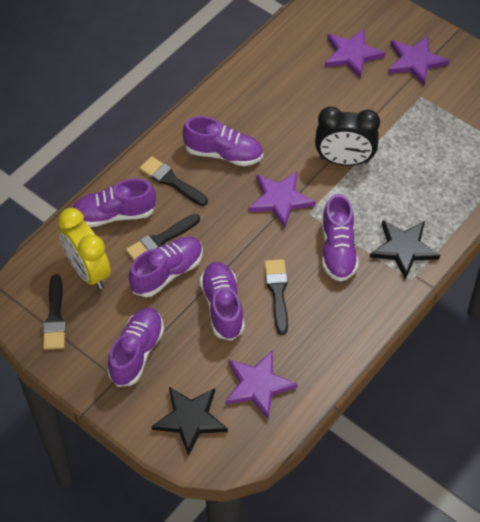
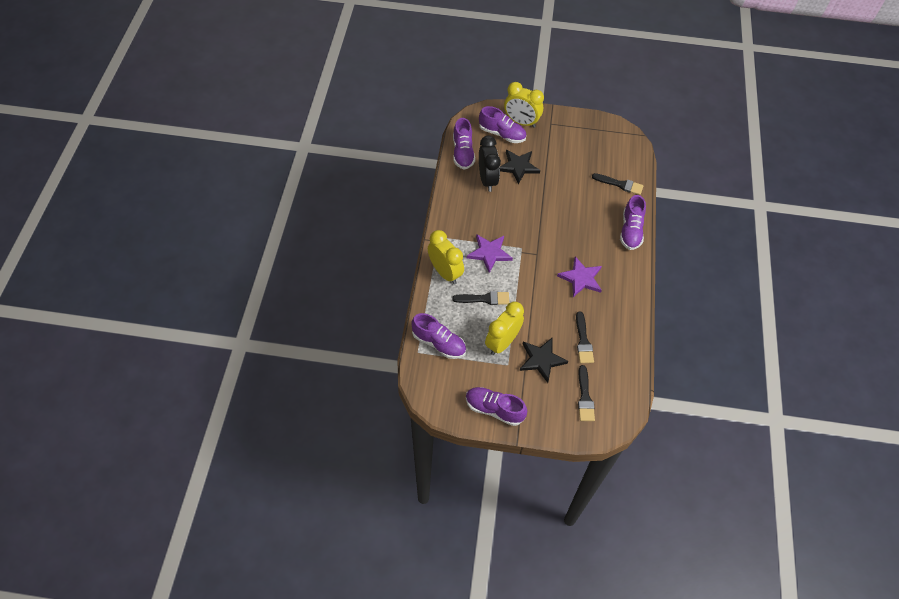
purple shoe: [73,178,156,227] [107,308,164,387] [129,236,203,297] [183,116,263,166] [200,262,245,341] [322,194,359,282] = 6 -> [411,313,466,359] [453,118,475,170] [466,387,527,426] [479,106,526,143] [620,195,646,250] = 5
purple star: [225,351,298,420] [248,172,316,228] [325,29,385,79] [388,36,450,86] = 4 -> [467,234,513,273] [557,257,602,297] = 2
yellow clock: [58,208,111,289] = 1 -> [428,230,464,284] [485,302,524,355] [504,82,544,128] = 3

